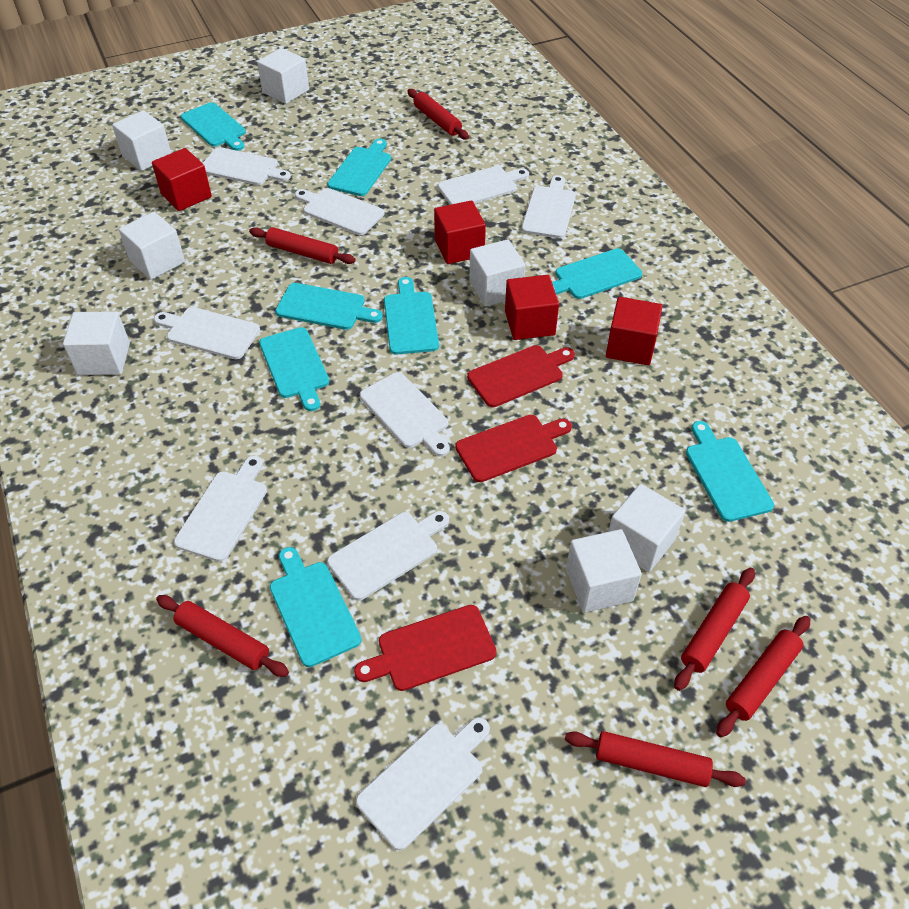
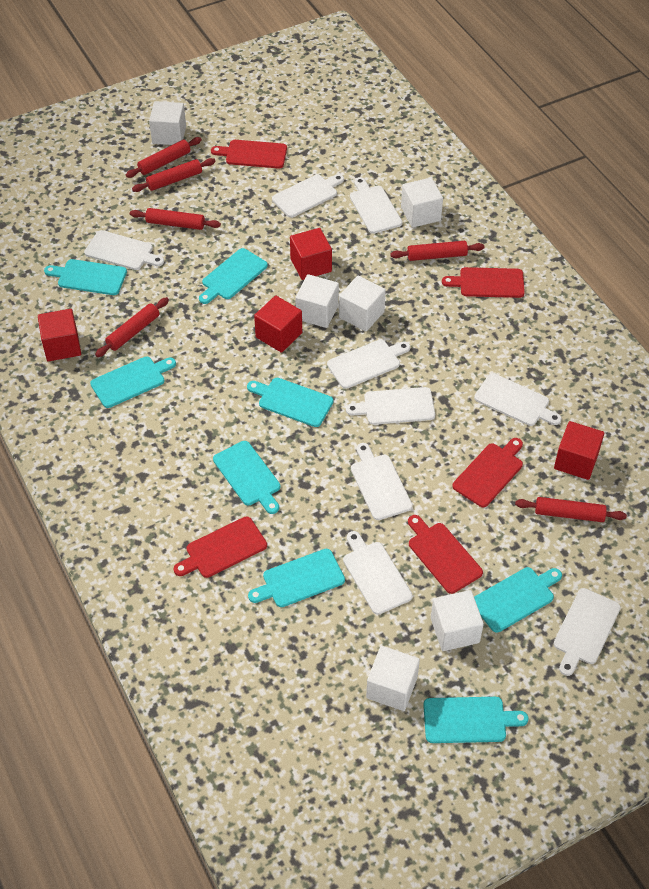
red cutting board: [354,605,496,691] [455,415,572,482] [467,345,575,407] = 3 -> [174,517,267,578] [211,140,287,169] [408,515,483,594] [442,267,525,298] [452,438,523,507] = 5
white cube: [63,311,130,375] [112,110,171,171] [119,212,185,280] [257,48,309,104] [469,239,526,307] [566,529,642,613] [608,484,685,572] = 7 -> [149,101,186,145] [295,274,339,328] [339,276,386,331] [366,646,420,711] [401,178,443,228] [431,590,484,651] = 6

